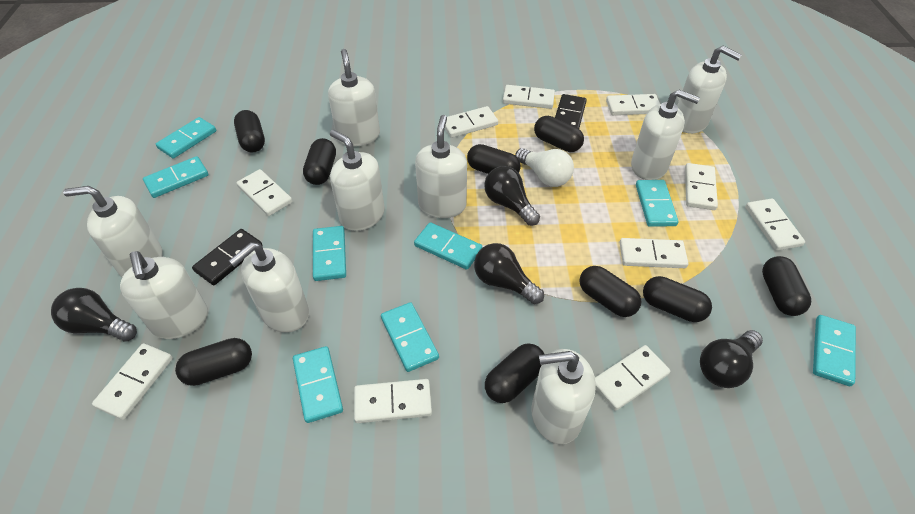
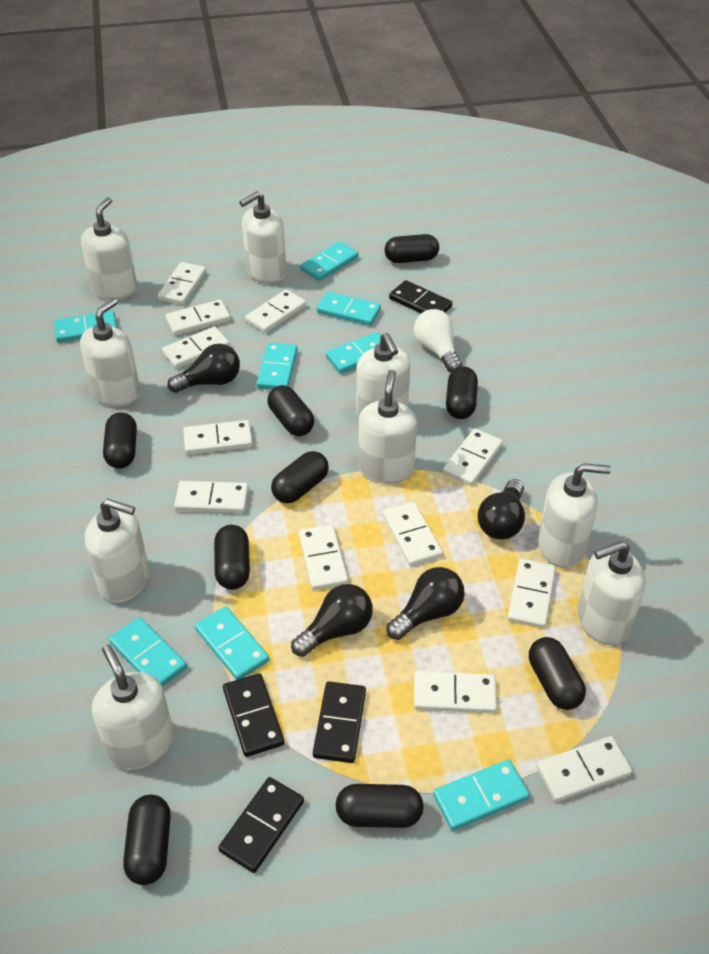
black domino: [192,229,262,286] [555,94,587,129] = 2 -> [218,777,304,873] [223,673,284,757] [313,681,366,763] [389,280,452,313] = 4
white domino: [92,343,173,420] [237,169,292,216] [354,379,432,423] [445,106,498,138] [503,85,555,109] [595,345,670,411] [606,94,660,115] [619,238,689,268] [685,163,718,210] [745,199,805,251] = 10 -> [158,262,206,305] [162,327,230,369] [165,300,231,336] [174,481,248,513] [183,420,253,455] [245,290,306,333] [299,525,348,591] [383,502,443,566] [414,671,497,713] [443,429,503,486] [507,559,556,629] [537,736,632,802] = 12

